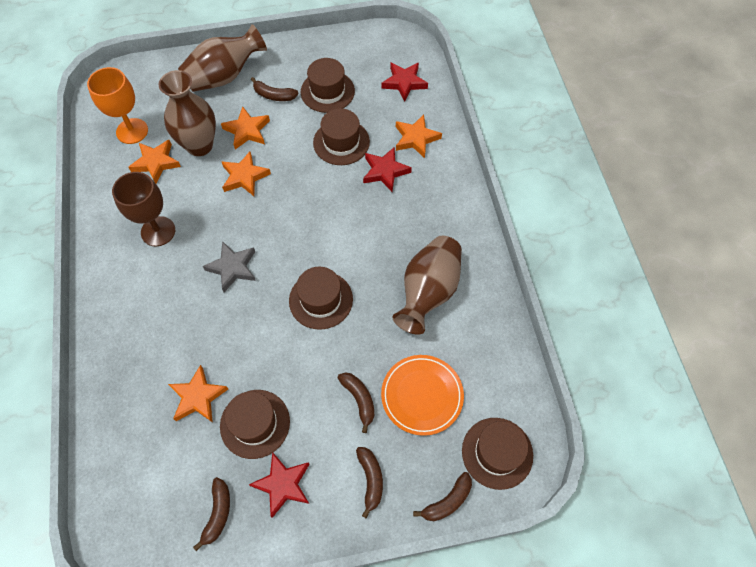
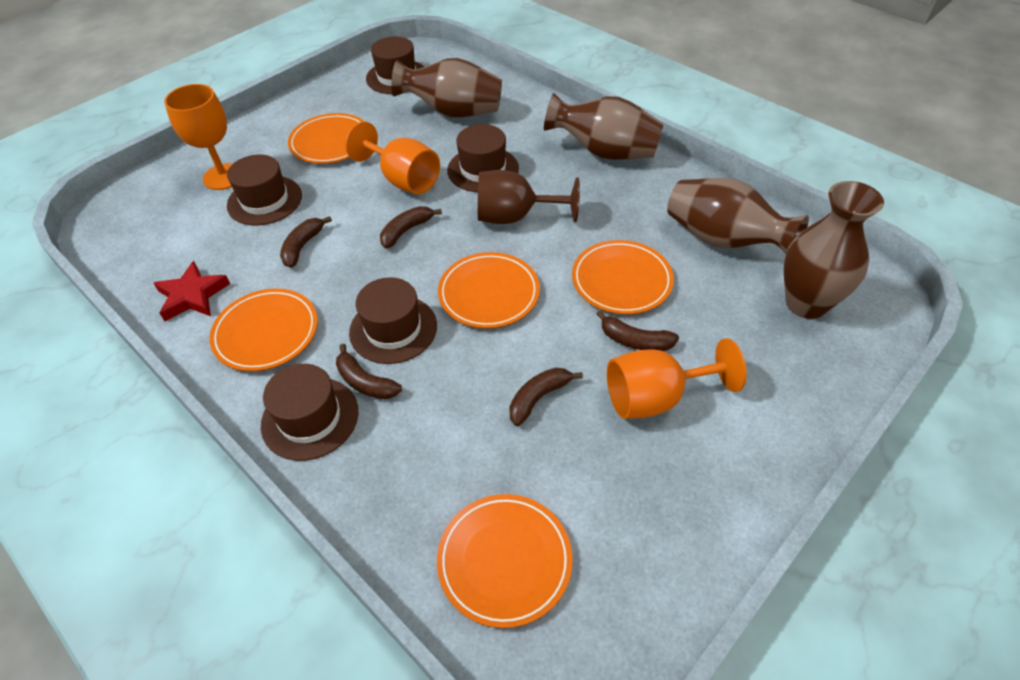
brown vase: [159,70,216,156] [178,24,267,92] [393,235,462,335] = 3 -> [391,58,502,118] [544,93,664,160] [667,178,809,254] [784,181,884,319] = 4
grey star: [203,241,256,292] = 1 -> none = 0
orange goblet: [87,67,148,144] = 1 -> [164,84,232,190] [345,122,440,194] [607,338,747,419] = 3
orange plate: [381,355,464,436] = 1 -> [209,288,318,371] [288,113,365,164] [437,494,573,628] [438,252,540,328] [572,240,674,314] = 5
orange star: [128,140,181,183] [168,365,228,423] [221,106,270,149] [222,152,271,196] [396,115,442,158] = 5 -> none = 0
red star: [249,452,310,518] [363,147,412,192] [381,62,428,102] = 3 -> [153,261,230,321] = 1

